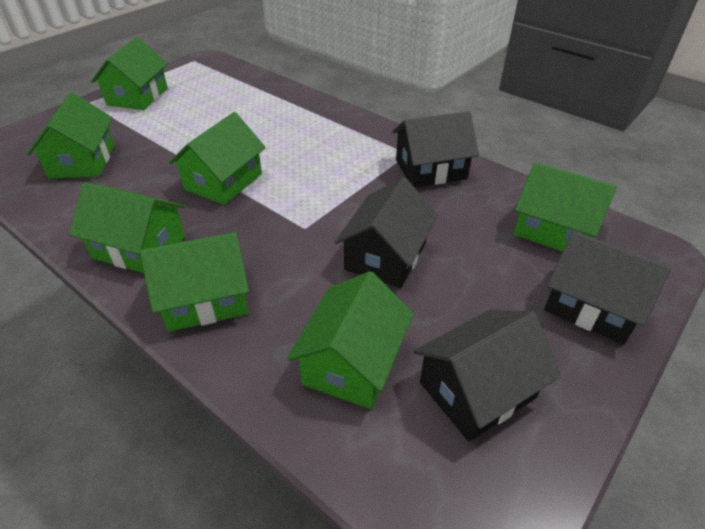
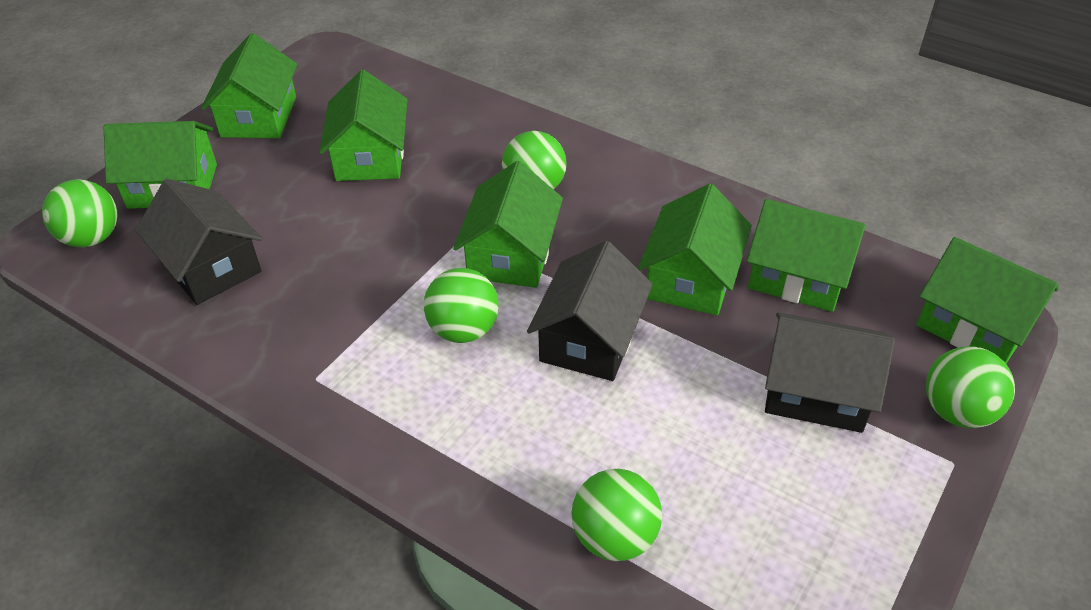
black house: [334,177,438,288] [393,111,479,187] [414,309,561,441] [544,231,672,344] = 4 -> [135,179,262,305] [527,241,653,381] [765,312,895,433] = 3
green ball: none = 0 -> [42,179,117,247] [424,268,499,343] [502,131,567,190] [571,469,662,561] [926,346,1015,428] = 5

